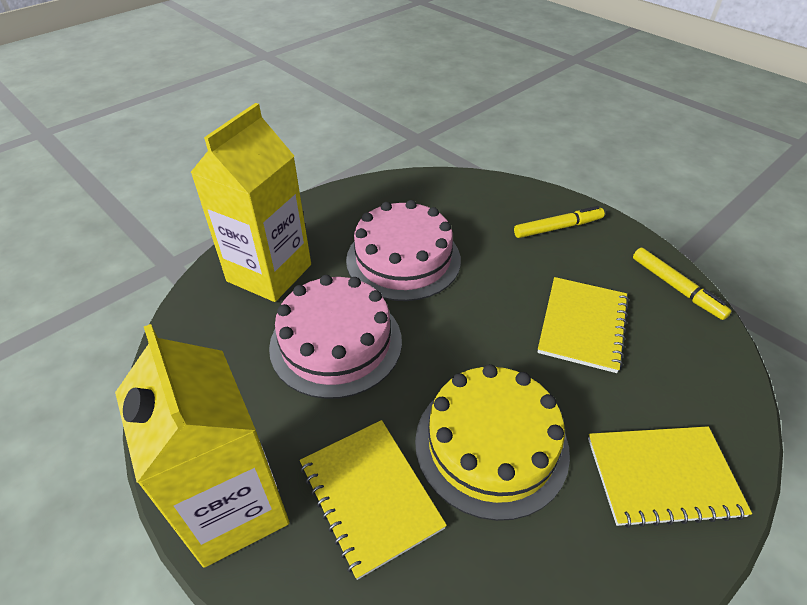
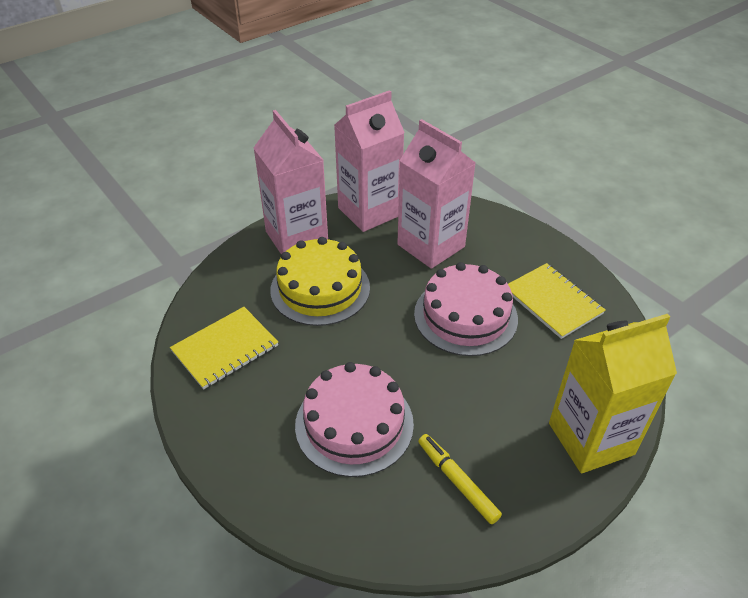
pink carton: none = 0 -> [253,110,328,254] [334,90,405,232] [397,119,475,269] = 3
yellow carton: [115,324,289,568] [190,103,311,302] = 2 -> [549,314,677,473] = 1
yellow marker: [514,206,605,238] [633,248,732,320] = 2 -> [418,434,502,524] = 1
yellow notebook: [300,420,447,580] [537,277,629,373] [588,426,752,528] = 3 -> [170,307,278,389] [508,263,606,339] = 2

